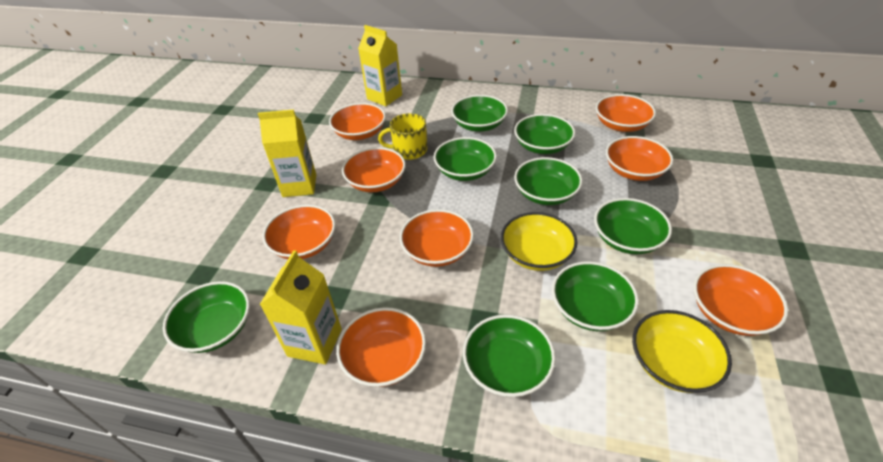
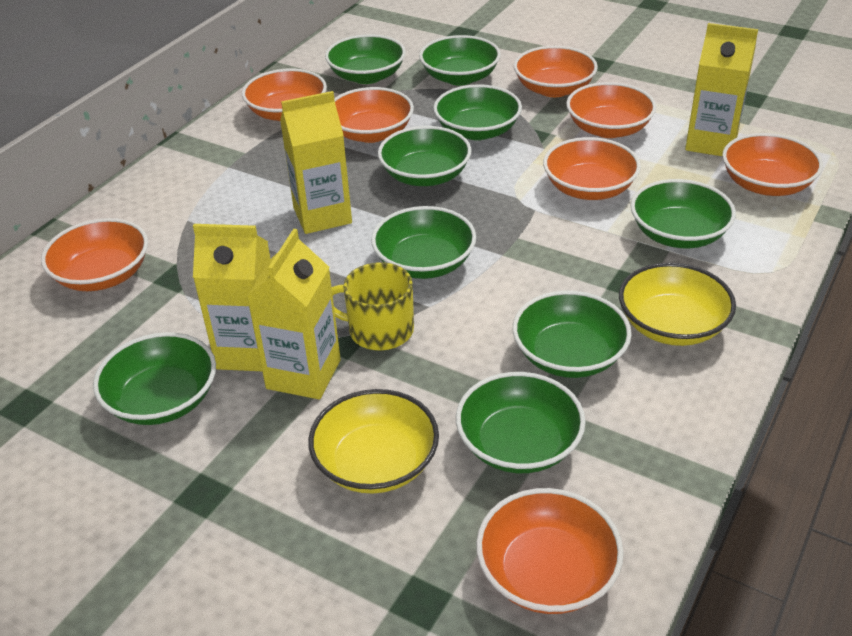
green bowl: [163,281,250,353] [433,137,497,181] [451,95,508,132] [463,315,556,397] [514,114,575,154] [514,157,583,205] [552,261,639,331] [594,198,672,254] = 8 -> [93,332,216,425] [325,34,406,84] [371,206,476,279] [378,126,471,186] [419,35,501,85] [433,84,522,140] [456,372,586,473] [513,291,632,378] [631,179,736,248] = 9
yellow carton: [258,110,316,197] [260,250,342,364] [358,25,402,106] = 3 -> [193,224,271,371] [247,229,341,399] [280,91,352,234] [685,23,758,156] = 4

